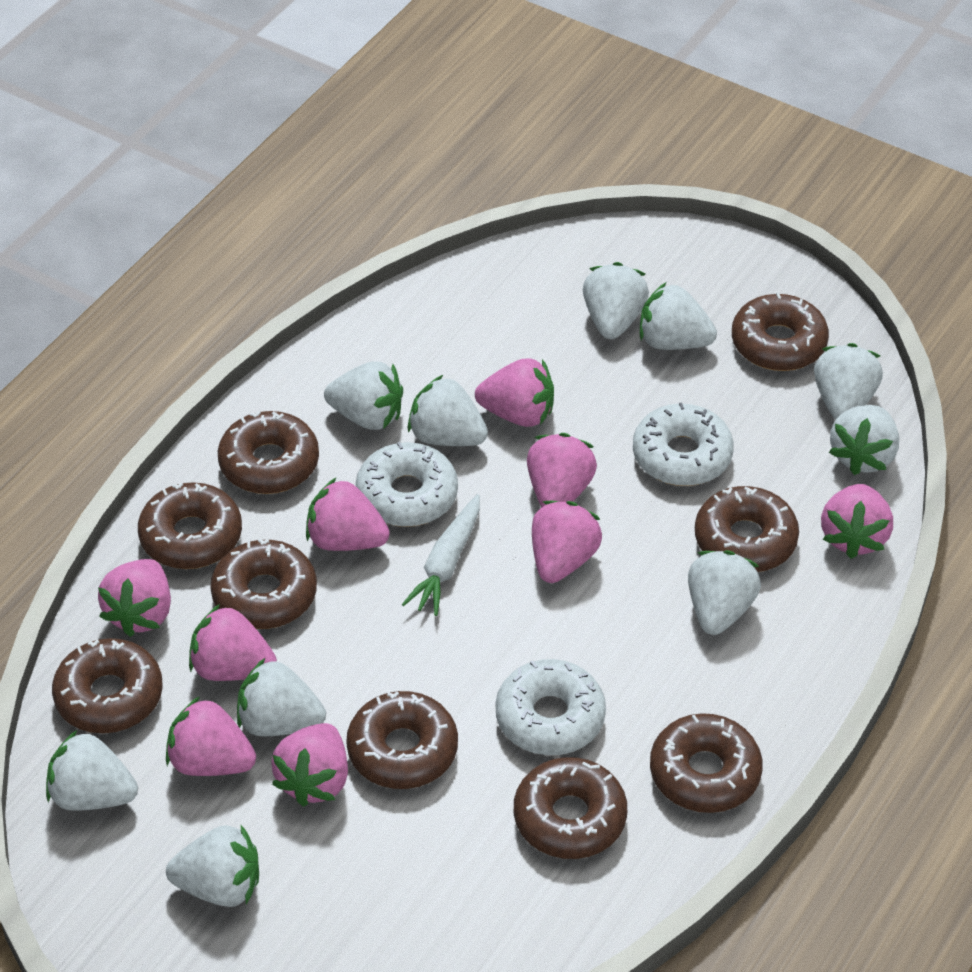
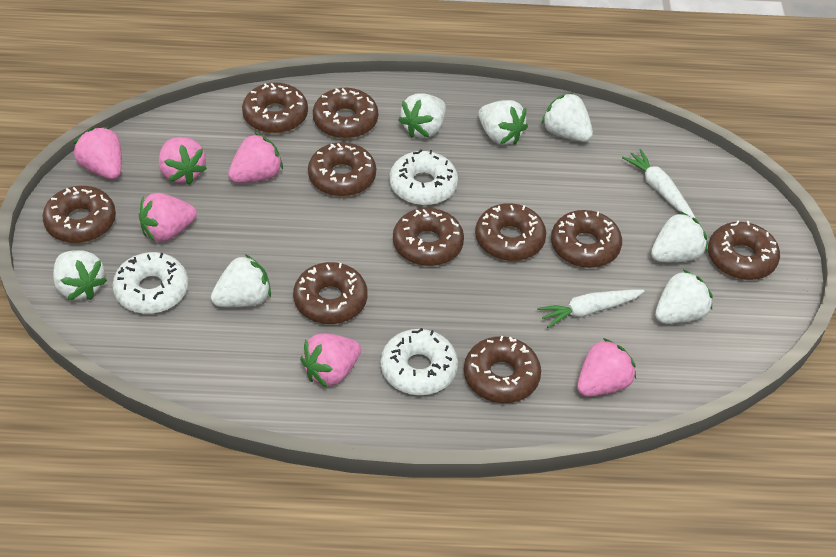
brown donut: [52,638,163,733] [138,482,242,569] [210,539,317,629] [218,411,319,494] [346,691,458,789] [514,757,627,859] [650,713,763,813] [695,486,799,572] [732,292,829,371] = 9 -> [42,186,116,243] [242,83,308,134] [293,262,368,324] [308,142,376,197] [313,88,378,139] [393,208,464,266] [464,336,541,403] [475,203,546,261] [551,210,622,268] [708,221,780,280] = 10
pink strawberry: [98,559,171,637] [166,696,256,776] [189,604,277,681] [271,723,348,807] [306,478,390,551] [475,358,554,427] [527,433,597,507] [532,501,602,583] [821,484,893,559] = 9 -> [74,127,122,179] [139,193,197,242] [159,137,207,185] [228,133,283,183] [300,333,361,387] [577,338,636,397] = 6
white carrot: [402,494,480,616] = 1 -> [537,289,645,328] [622,149,695,218] = 2
white strawberry: [46,730,138,811] [166,825,259,907] [237,658,326,736] [324,361,403,430] [408,375,488,446] [583,262,649,339] [640,283,717,350] [688,550,761,635] [814,343,883,419] [829,405,899,475] = 10 -> [53,250,107,300] [211,254,271,307] [398,93,446,138] [479,100,528,145] [542,93,593,142] [651,212,707,262] [655,270,713,324] = 7

